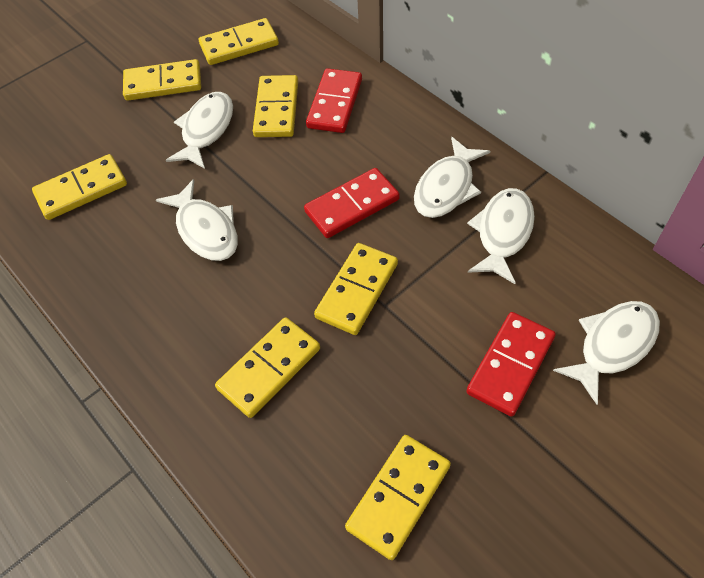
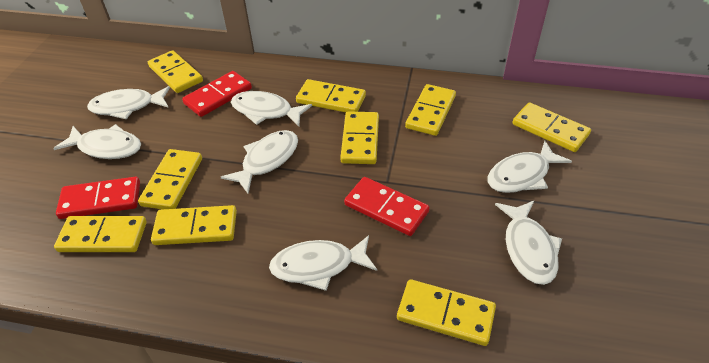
white fish: [156,179,238,261] [166,92,233,169] [414,137,490,218] [467,188,535,284] [553,301,660,405] = 5 -> [53,124,141,159] [87,86,170,119] [221,130,298,194] [231,91,312,126] [269,235,377,291] [488,141,572,193] [495,201,562,285] = 7
yellow domino: [32,154,127,220] [123,59,201,101] [199,18,279,65] [215,317,320,418] [253,75,298,137] [314,243,398,335] [345,435,451,560] = 7 -> [54,216,147,252] [138,149,202,209] [148,50,203,93] [151,205,237,245] [296,79,366,112] [340,111,379,164] [397,279,496,346] [405,84,456,136] [512,102,591,152] = 9

